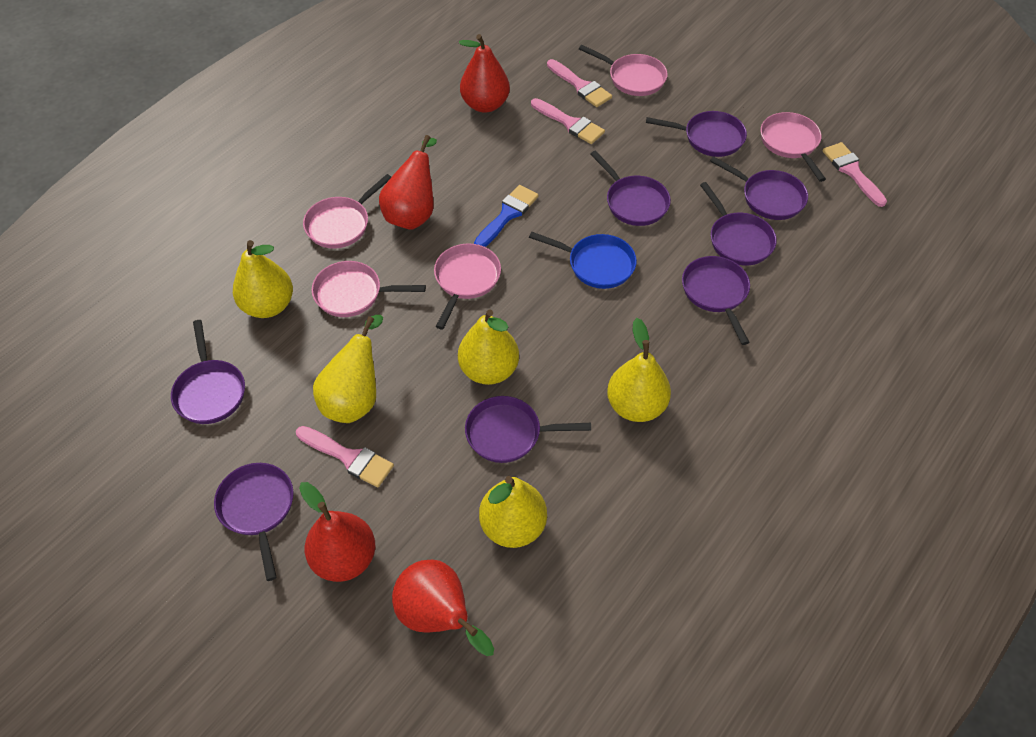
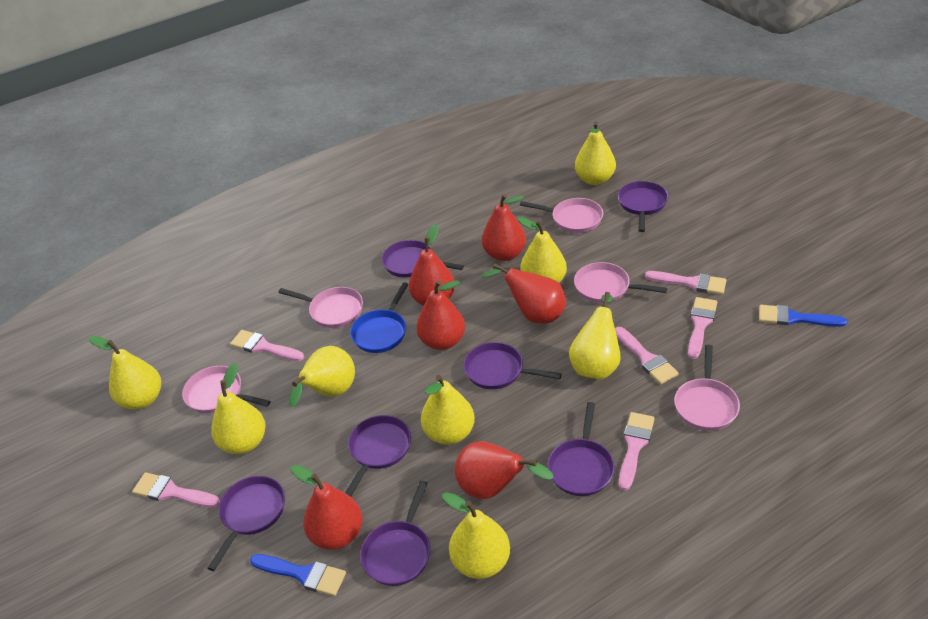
blue brush: [474,185,538,247] = 1 -> [250,554,346,596] [759,305,847,327] = 2
pink brush: [296,426,394,488] [531,98,605,144] [547,59,612,107] [822,142,887,207] = 4 -> [132,472,220,508] [230,330,304,361] [615,327,679,384] [619,412,655,491] [645,271,727,295] [688,297,717,359] = 6
purple pan: [171,320,245,424] [214,463,294,581] [465,396,591,463] [590,150,671,226] [646,111,747,157] [682,256,750,345] [700,182,777,266] [710,156,808,220] = 8 -> [207,476,285,571] [345,415,411,497] [360,481,430,586] [382,240,464,278] [464,342,562,389] [547,402,615,496] [618,181,669,232] = 7
red pear: [299,482,376,582] [379,135,437,230] [392,560,494,656] [459,34,510,113] = 4 -> [291,465,363,550] [409,224,455,306] [416,280,465,350] [455,441,554,499] [481,264,566,324] [482,194,526,261] = 6
yellow pear: [233,240,293,318] [313,315,383,423] [458,309,519,385] [479,476,547,548] [607,318,671,422] = 5 -> [89,336,161,409] [211,363,266,454] [289,346,355,408] [421,375,475,445] [442,492,510,579] [517,217,567,283] [569,292,621,380] [575,121,616,185] = 8

